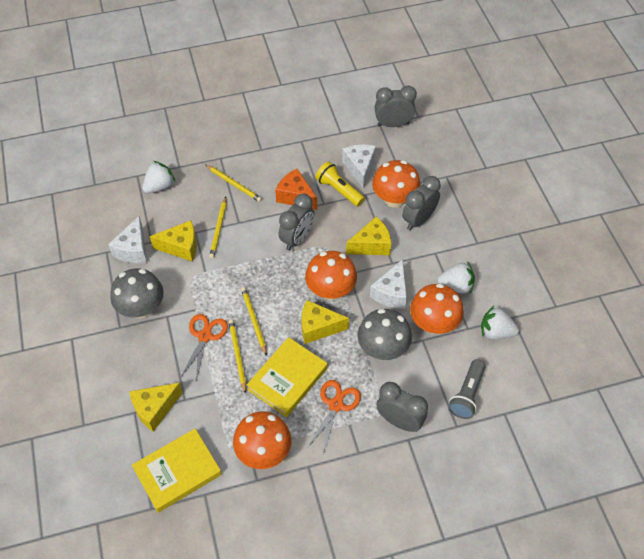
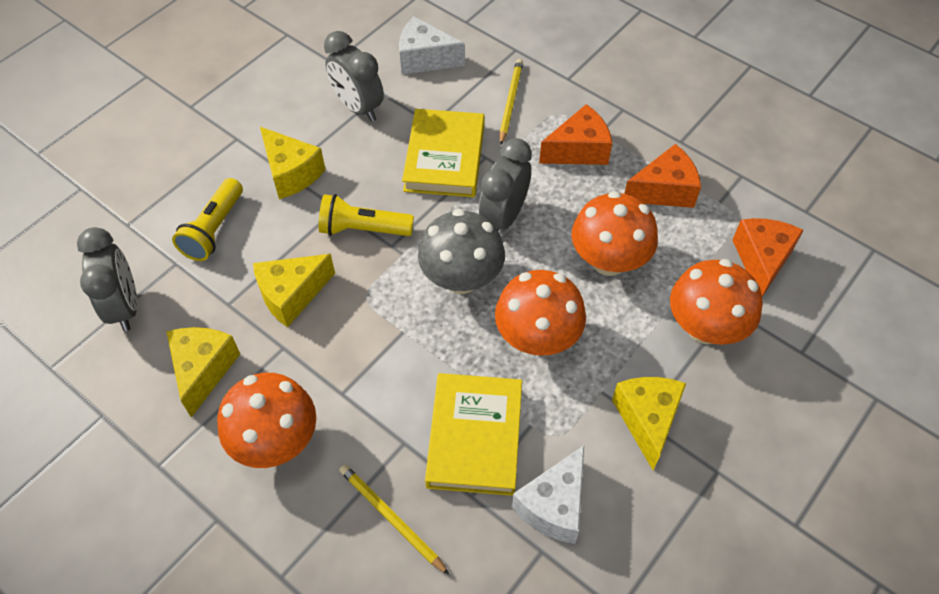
grey clock: [279,194,314,251] [375,86,417,127] [376,382,428,432] [402,176,441,230] = 4 -> [77,227,137,331] [324,31,384,122] [479,138,532,230] = 3
grey flashlight: [448,359,486,419] = 1 -> none = 0
grey mushroom: [110,268,164,318] [358,309,412,360] = 2 -> [418,209,505,294] = 1
orange cheese: [275,169,317,210] = 1 -> [539,104,612,165] [624,144,701,208] [732,218,804,297] = 3
orange scissors: [180,314,228,380] [308,380,361,454] = 2 -> none = 0
white cheese: [108,216,147,263] [342,144,376,189] [370,259,407,309] = 3 -> [399,17,465,74] [512,446,584,544] = 2
white strawberry: [142,161,176,193] [437,261,475,294] [481,306,519,339] = 3 -> none = 0
yellow flashlight: [315,162,365,206] = 1 -> [172,178,243,261] [319,194,414,236] = 2
yellow pencil: [206,165,262,202] [209,197,226,259] [229,319,246,394] [241,287,267,356] = 4 -> [339,464,449,575] [499,59,523,145] = 2

